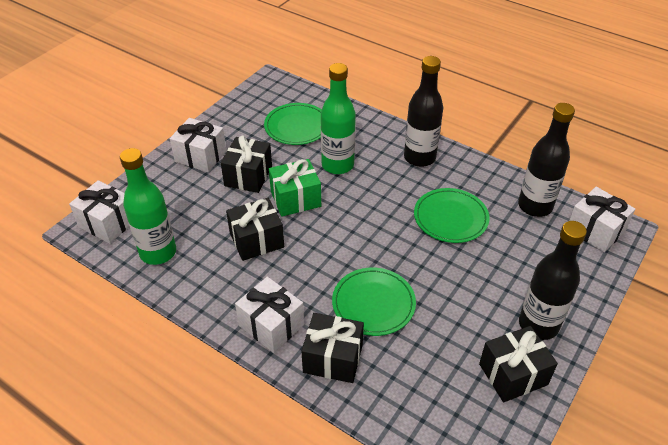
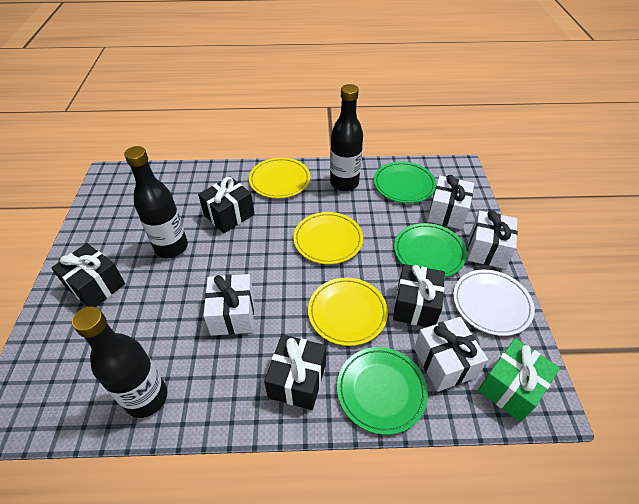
green bottle: [120,148,176,265] [321,63,356,174] = 2 -> none = 0
white plate: none = 0 -> [453,270,535,336] = 1
yellow plate: none = 0 -> [249,157,310,198] [293,212,363,264] [308,278,388,346] = 3

